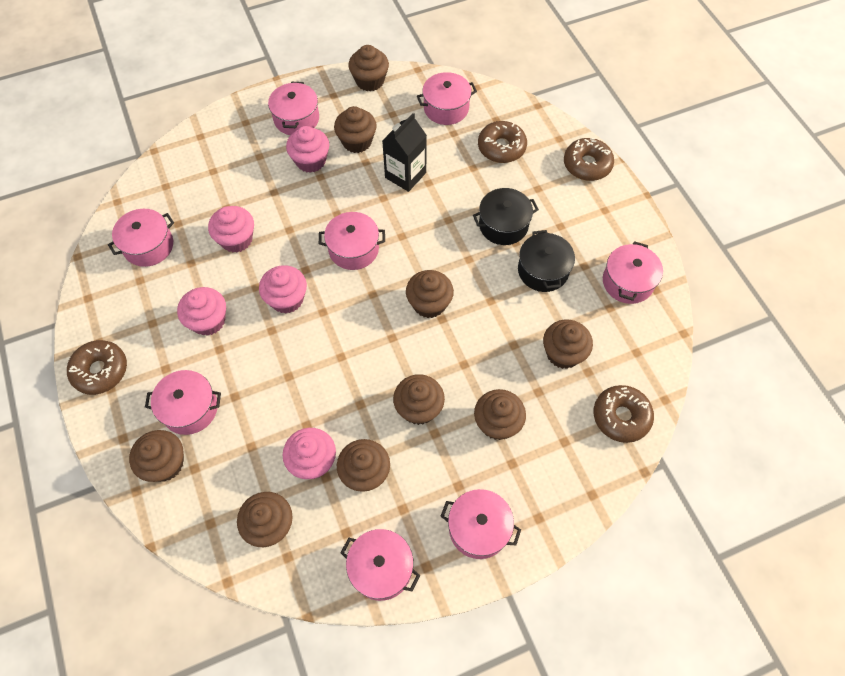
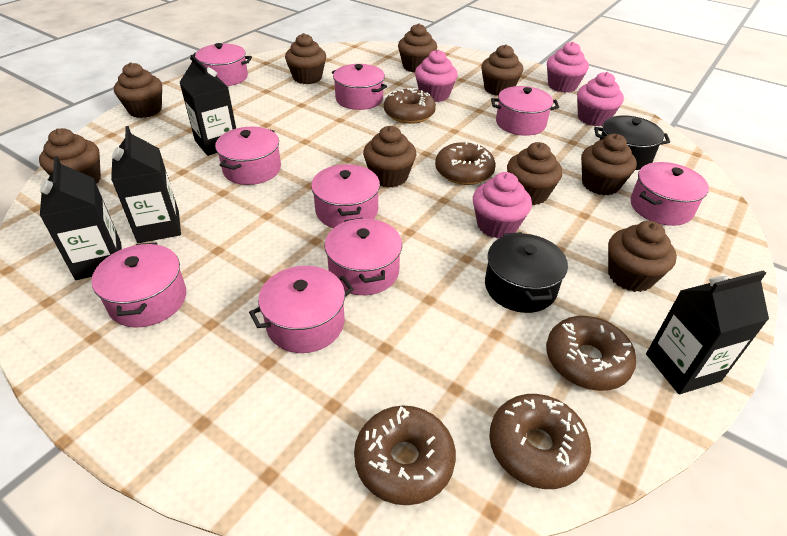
black carton: [382,113,427,192] = 1 -> [40,156,122,280] [111,126,181,243] [179,55,236,156] [646,270,769,394] = 4
brown donut: [67,340,127,395] [478,121,527,163] [564,138,614,181] [594,385,654,443] = 4 -> [354,406,456,505] [384,88,436,124] [435,141,496,185] [489,394,591,489] [546,316,637,391] = 5
pink cupcake: [177,287,226,336] [208,206,254,253] [259,265,307,314] [283,428,336,479] [286,126,329,173] = 5 -> [415,50,458,102] [473,172,532,239] [547,42,589,93] [577,72,624,126] = 4
pink pot: [108,209,174,267] [145,370,221,435] [268,82,319,135] [319,212,385,270] [340,529,420,601] [417,72,477,125] [440,489,521,559] [603,241,663,304] = 8 -> [91,243,186,327] [190,43,252,86] [215,127,281,185] [249,266,354,353] [311,164,380,228] [324,218,402,295] [332,64,387,110] [491,86,559,136] [630,162,709,226] = 9

